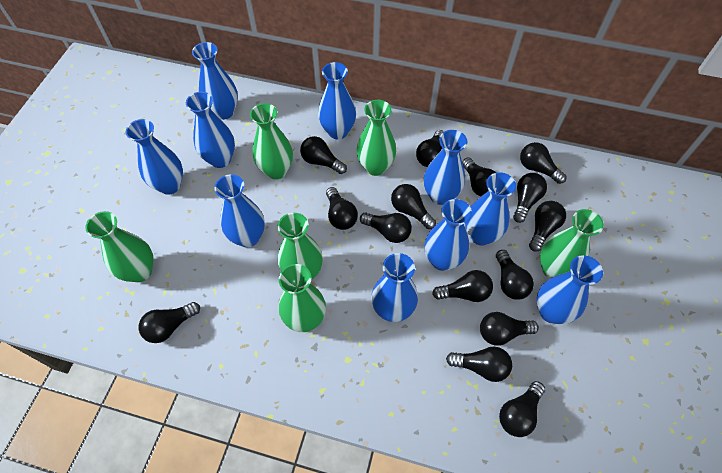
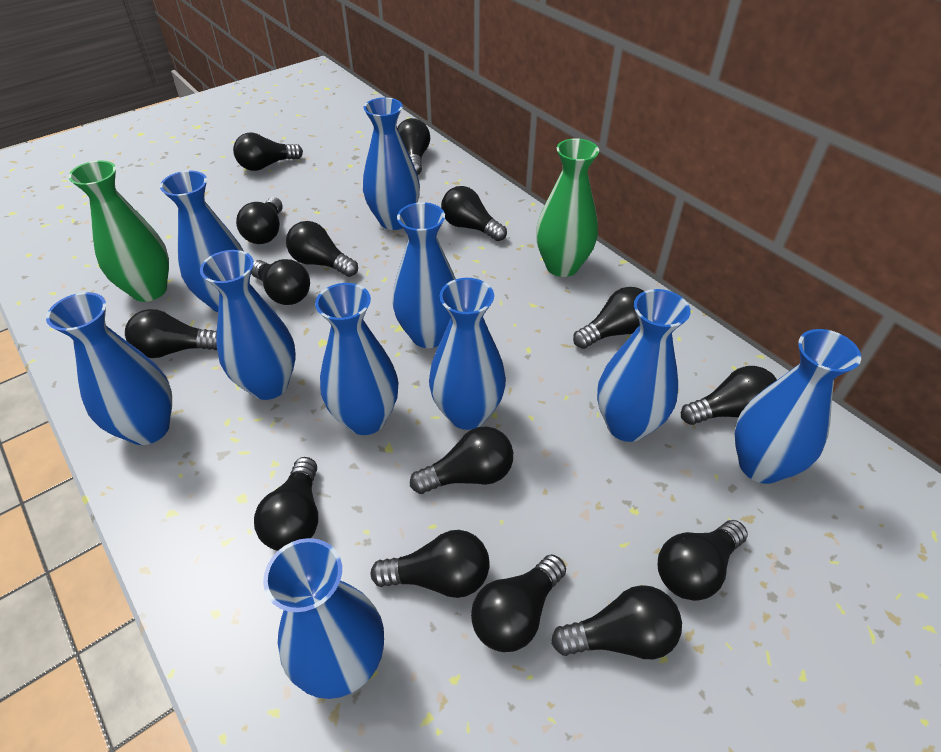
green vase: [85,211,153,282] [250,103,293,179] [278,213,323,280] [279,264,326,332] [357,100,396,176] [540,209,604,279] = 6 -> [68,160,169,302] [536,138,599,277] = 2

